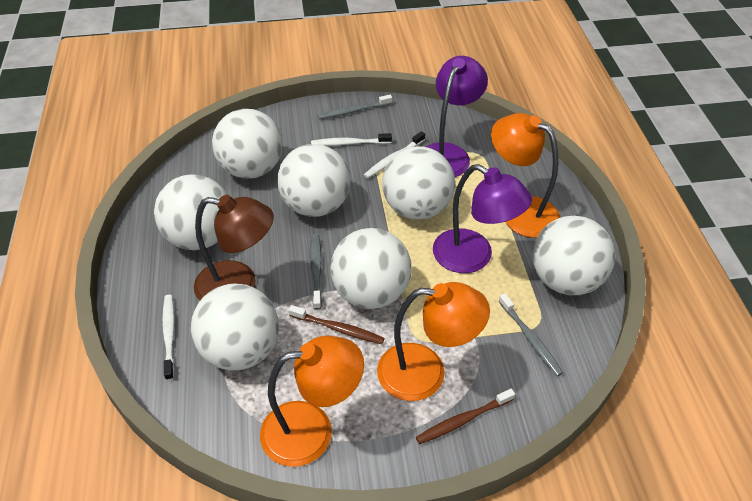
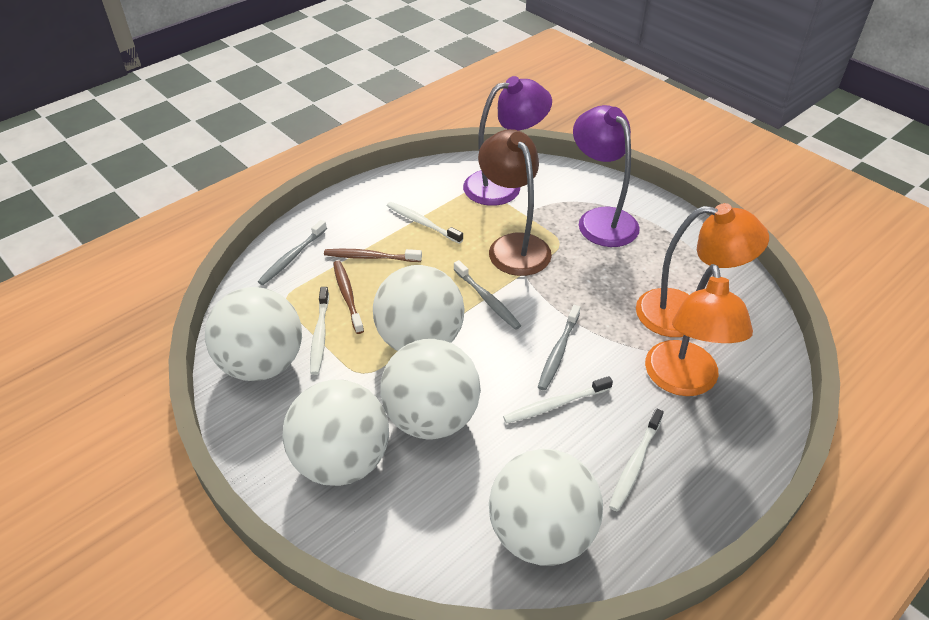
orange lamp: [260,336,364,467] [377,282,490,401] [491,113,560,238] = 3 -> [636,203,769,337] [645,264,753,396] = 2
white ball: [154,174,228,250] [191,283,279,371] [212,109,282,179] [277,144,350,217] [330,228,412,309] [382,146,455,220] [532,215,615,295] = 7 -> [205,287,302,381] [282,380,389,486] [373,265,465,351] [380,339,481,439] [489,449,603,566] = 5
white toothbrush: [162,295,175,380] [311,133,392,146] [364,131,425,178] = 3 -> [310,287,329,375] [387,202,463,244] [503,376,613,424] [609,408,664,511] = 4

